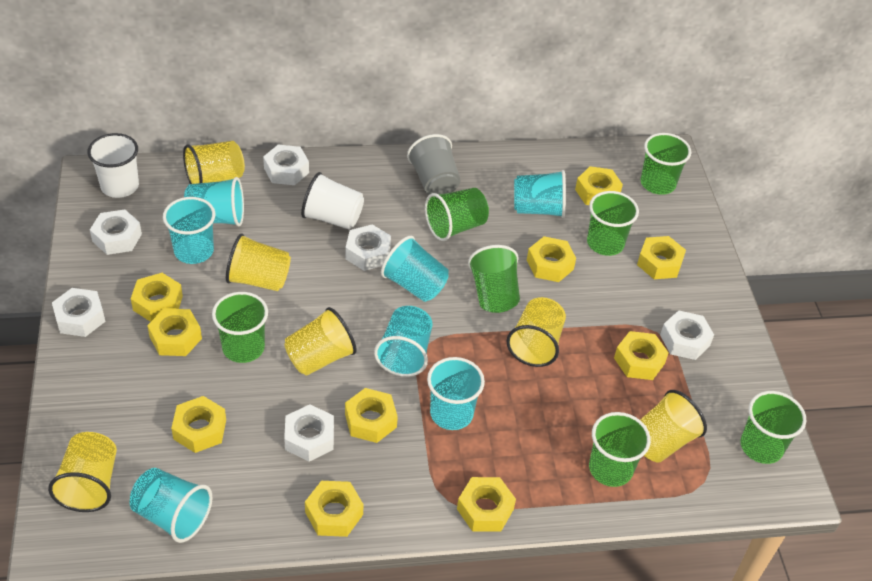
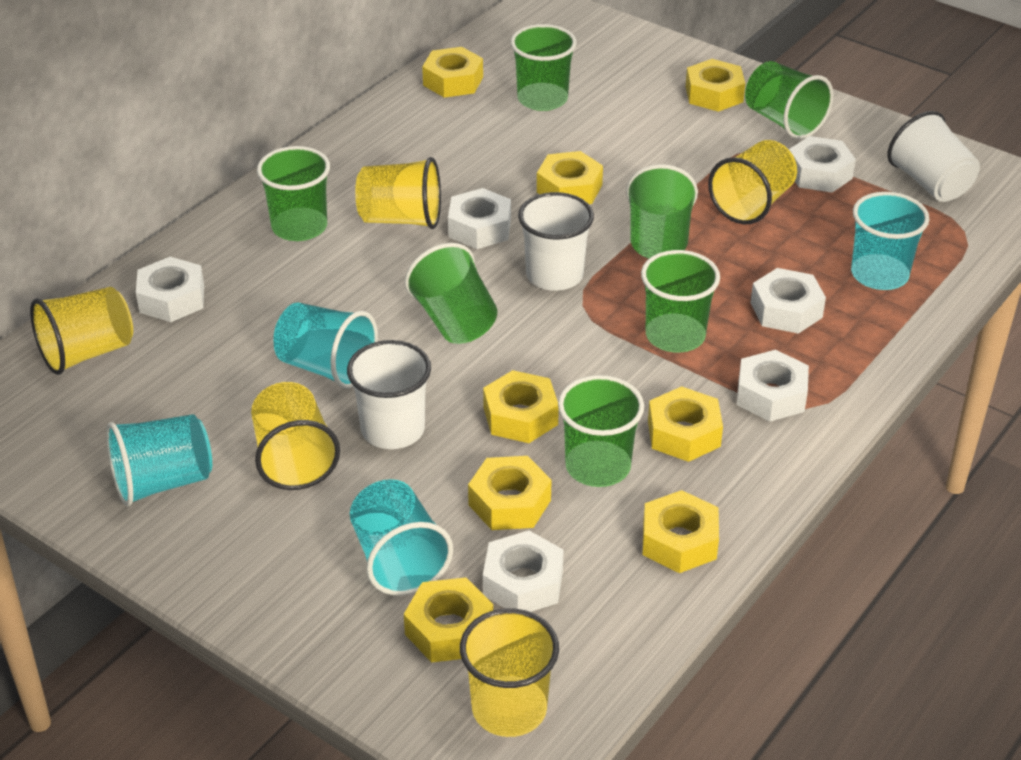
grey cup: [407,134,461,195] = 1 -> none = 0
turquoise cup: [130,468,212,543] [163,197,215,264] [184,177,244,227] [374,306,433,377] [381,236,449,302] [427,357,485,430] [514,170,566,218] = 7 -> [106,414,212,506] [273,303,378,389] [350,479,453,596] [851,192,929,290] = 4
white cup: [87,133,139,198] [301,172,364,229] = 2 -> [347,340,431,449] [518,192,594,291] [887,111,980,202] = 3
yellow cup: [48,432,117,512] [183,141,245,184] [226,233,291,291] [284,307,357,376] [507,297,566,367] [640,390,707,463] = 6 -> [30,287,133,375] [251,382,340,490] [355,157,441,229] [460,608,559,737] [708,140,797,224] = 5
yellow nut: [131,273,183,322] [147,308,202,356] [171,396,226,453] [305,481,364,537] [345,388,398,443] [457,477,516,532] [527,236,576,282] [575,166,623,205] [614,331,669,380] [637,236,686,279] = 10 -> [404,577,493,662] [422,47,483,98] [468,456,551,530] [483,370,559,443] [537,151,603,204] [642,490,719,573] [648,386,723,462] [686,59,745,112] = 8

